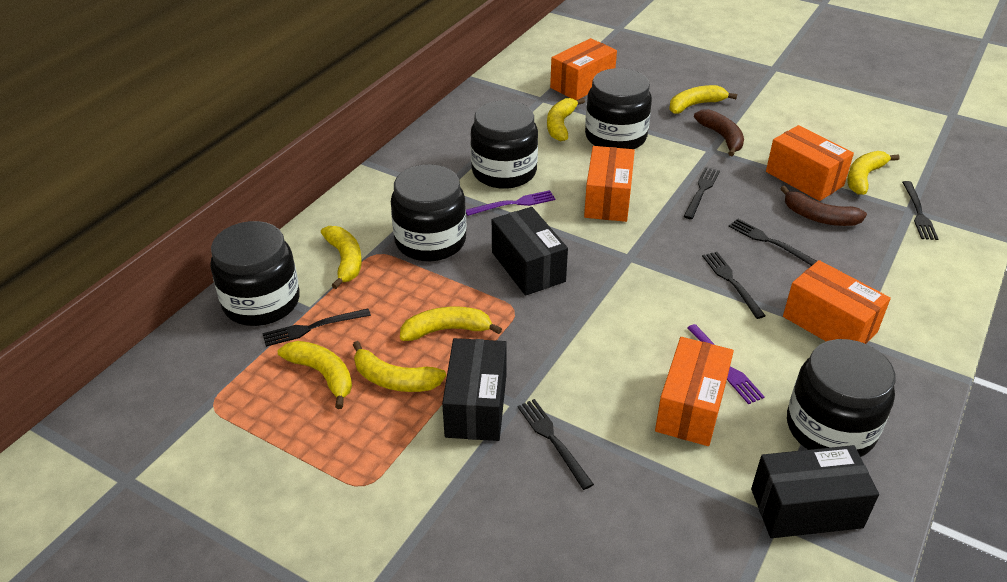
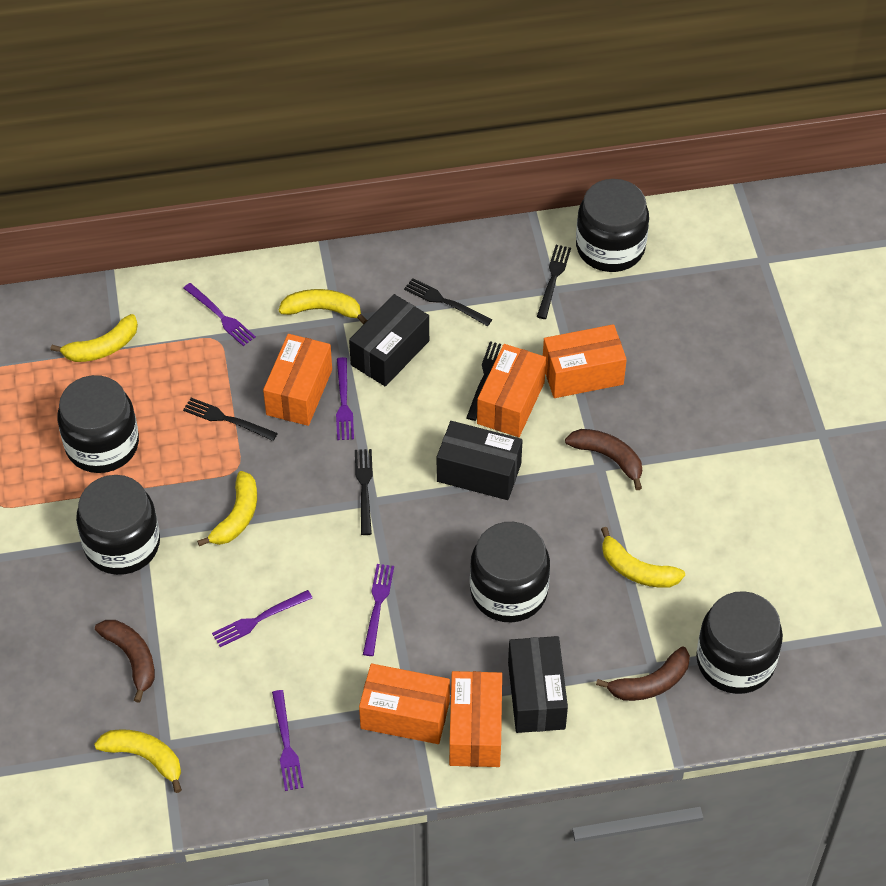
black fork: [262,309,371,347] [517,399,594,490] [683,167,720,219] [702,252,766,319] [728,219,817,266] [902,181,938,240] = 6 -> [183,398,278,441] [355,449,373,535] [404,278,492,326] [466,341,501,421] [537,245,571,319] = 5
brown banana: [694,109,744,156] [780,186,867,226] = 2 -> [95,620,155,703] [565,429,642,490] [596,646,690,701] = 3
purple fork: [466,190,556,216] [687,324,765,404] = 2 -> [183,283,256,346] [212,590,312,647] [272,690,304,791] [336,357,354,440] [363,564,394,656] = 5
yellow banana: [278,341,352,409] [321,226,362,289] [353,341,446,392] [400,306,502,341] [547,98,585,141] [669,85,737,114] [847,151,900,195] = 7 -> [51,314,138,362] [94,729,182,793] [197,471,257,546] [279,289,368,324] [601,527,685,588] = 5

